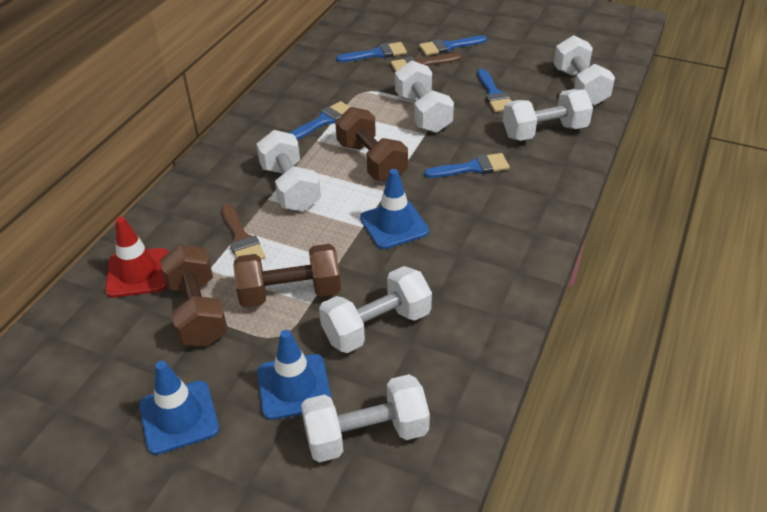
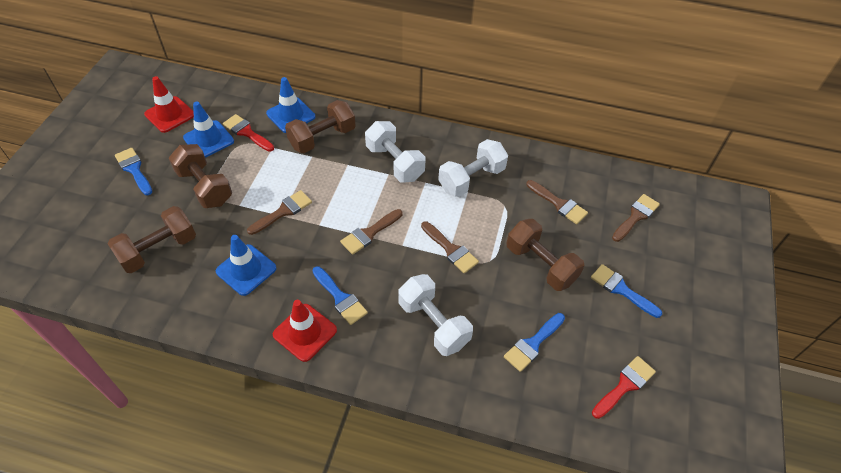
blue brush: [290,101,350,140] [336,42,407,62] [419,35,487,56] [424,153,510,178] [477,69,511,112] = 5 -> [115,148,152,195] [312,266,368,325] [504,313,565,372] [591,264,662,318] = 4
brown brush: [222,204,265,260] [391,53,462,72] = 2 -> [247,190,312,235] [340,209,403,255] [421,221,479,273] [526,180,588,224] [612,194,660,242] = 5
brown dumbbell: [160,244,228,347] [233,244,341,308] [335,107,408,181] = 3 -> [108,206,196,273] [169,144,232,208] [285,100,356,153] [506,219,584,291] = 4
red brush: none = 0 -> [223,114,274,152] [592,356,656,419] = 2
red traffic cone: [105,217,168,298] = 1 -> [144,76,194,133] [273,300,337,362] = 2
white dumbbell: [256,130,321,211] [301,374,430,462] [319,266,432,353] [395,60,454,133] [503,89,593,141] [554,35,615,106] = 6 -> [365,121,425,183] [398,274,473,356] [438,139,508,197] = 3

